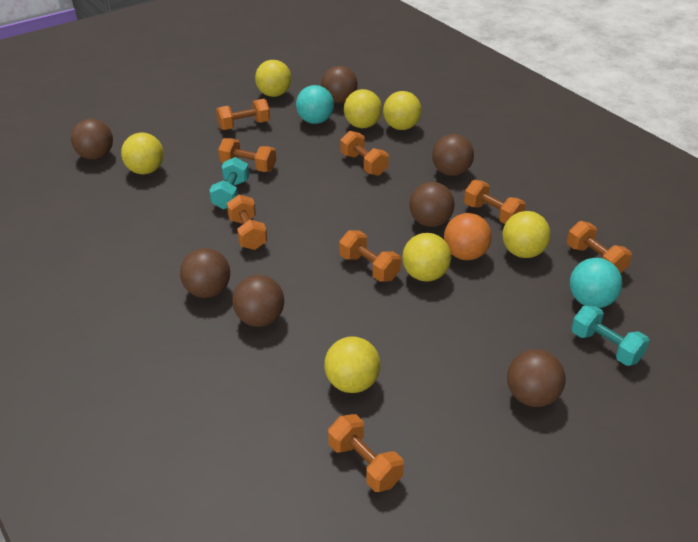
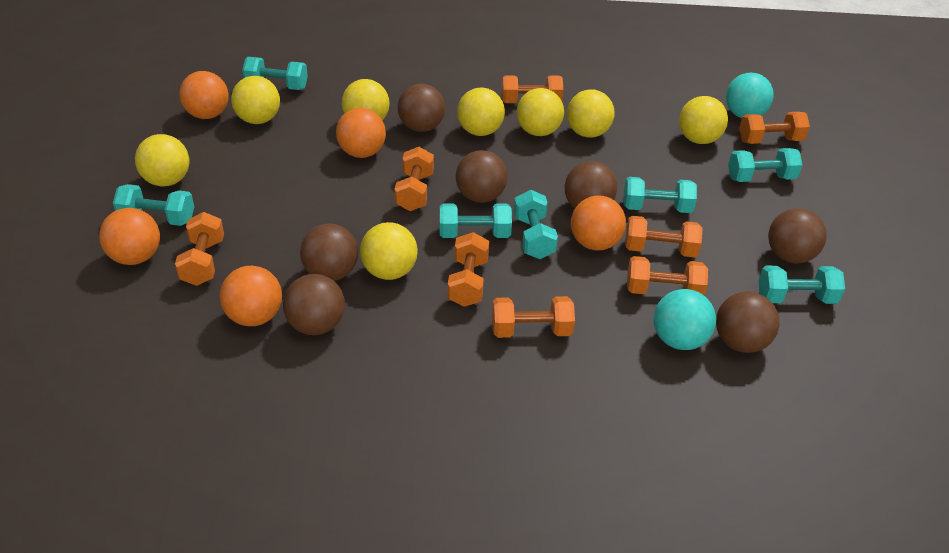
orange ball: [444,213,492,260] = 1 -> [99,208,160,265] [179,71,229,119] [220,266,282,326] [336,108,386,158] [571,195,626,251] = 5
turquoise dumbbell: [209,157,249,209] [571,305,649,366] = 2 -> [113,184,194,226] [242,57,308,90] [439,203,512,238] [514,190,558,259] [624,177,697,213] [728,148,803,182] [759,266,845,304] = 7
yellow ball: [121,133,164,174] [255,60,291,97] [324,336,380,393] [344,89,382,128] [383,91,422,130] [402,233,451,282] [502,211,551,258] = 7 -> [135,134,189,187] [231,76,280,124] [342,79,389,121] [360,222,418,280] [457,88,505,136] [517,88,564,136] [567,89,614,138] [679,96,728,144] = 8

